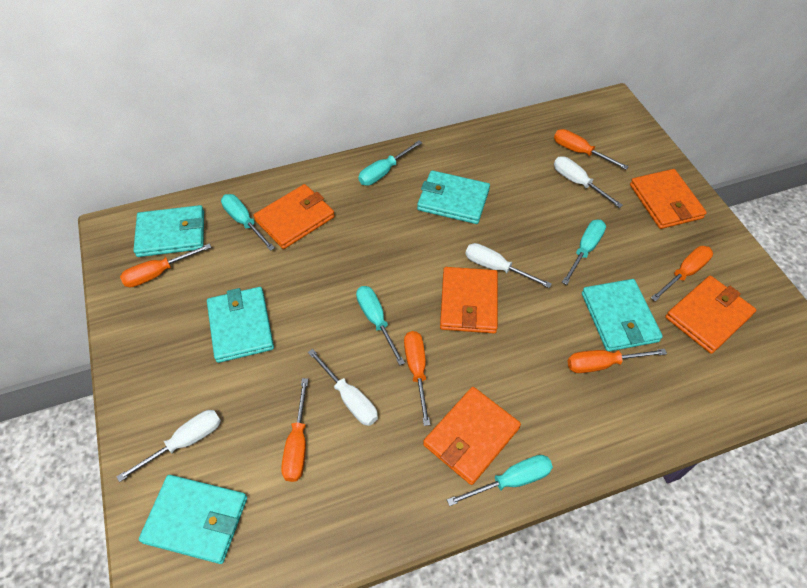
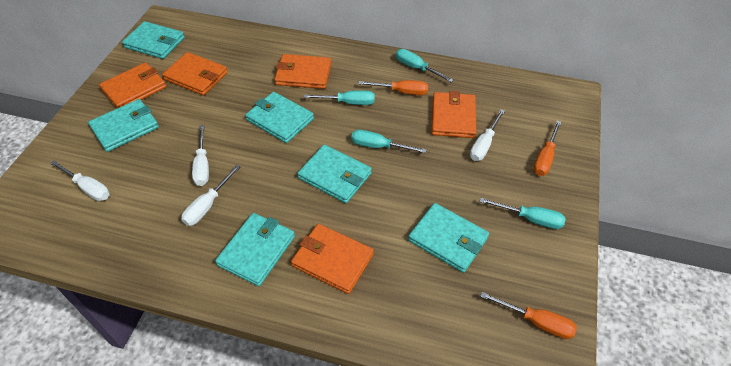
orange screwdriver: [120,243,212,287] [281,378,308,482] [404,331,430,426] [554,129,629,170] [568,349,667,373] [651,246,713,301] = 6 -> [359,80,428,95] [480,292,577,339] [534,121,561,176] = 3
turquoise screwdriver: [221,194,275,251] [356,286,405,366] [358,140,422,186] [447,455,553,506] [562,220,606,285] = 5 -> [304,90,375,105] [351,130,427,153] [396,49,454,82] [480,198,566,229] = 4
turquoise wallet: [133,205,204,257] [139,475,247,564] [207,287,274,363] [417,170,490,224] [582,279,663,351] = 5 -> [88,99,159,152] [122,21,185,59] [215,213,295,286] [245,92,314,143] [297,144,372,203] [408,203,489,273] = 6

